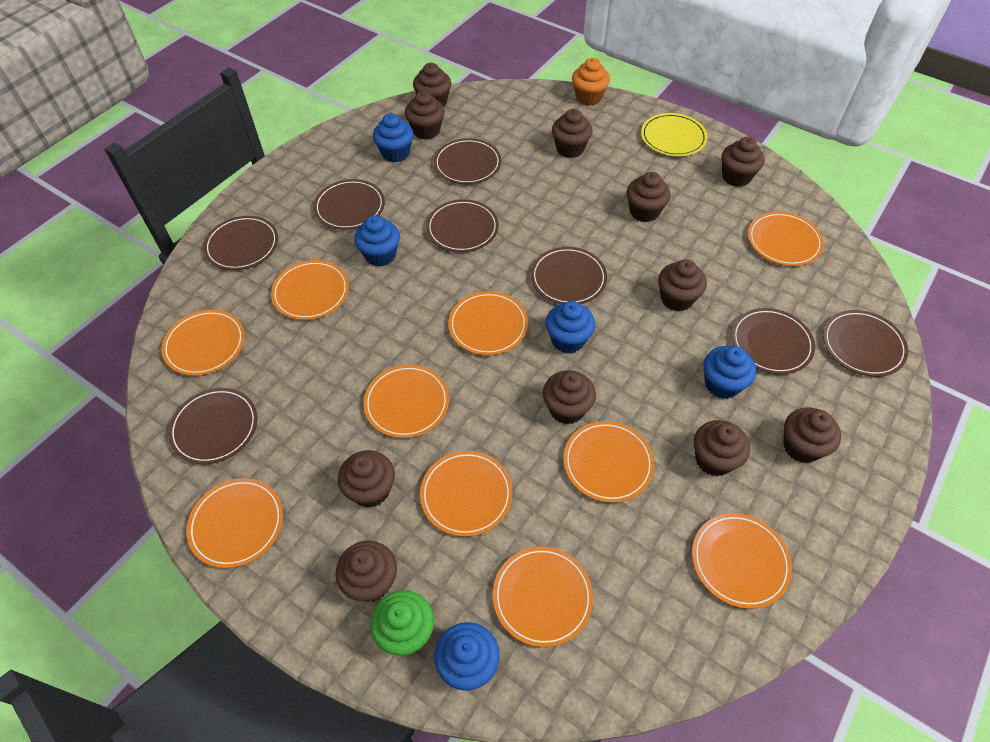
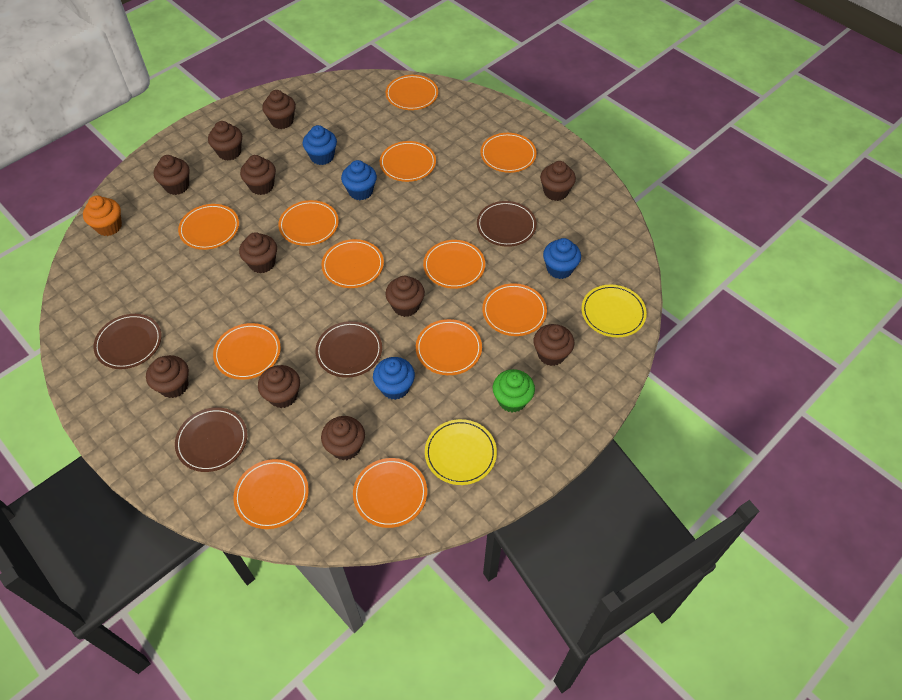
blue cupcake: [354,216,400,267] [373,113,414,162] [434,622,500,691] [545,301,595,354] [703,346,756,399] = 5 -> [303,125,337,165] [341,160,377,200] [373,357,415,400] [543,238,581,279] = 4
brown plate: [168,388,258,464] [203,216,278,270] [314,179,385,230] [426,199,499,252] [434,138,501,184] [531,247,607,304] [732,308,815,374] [823,310,908,377] = 8 -> [94,314,162,369] [175,407,247,472] [315,321,382,378] [477,201,537,247] = 4
orange plate: [162,310,245,376] [186,478,283,568] [271,260,349,320] [363,365,449,438] [420,451,513,537] [448,291,528,355] [493,546,593,647] [563,421,654,503] [692,513,792,609] [748,212,824,266] = 10 -> [178,204,239,250] [213,323,281,380] [233,459,309,529] [278,200,339,246] [322,239,384,288] [353,458,427,528] [380,141,436,182] [386,75,438,110] [416,319,482,375] [423,240,485,289] [480,133,537,173] [482,283,547,336] = 12
yellow plate: [641,113,708,157] = 1 -> [425,419,497,485] [582,285,647,337] = 2

